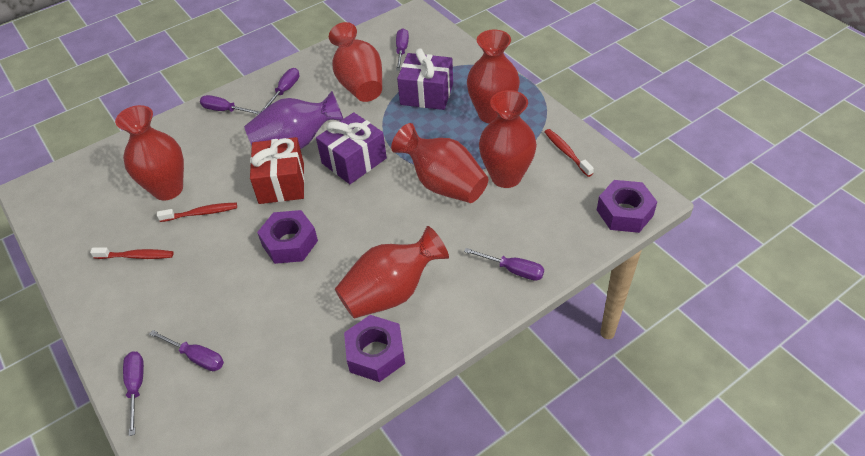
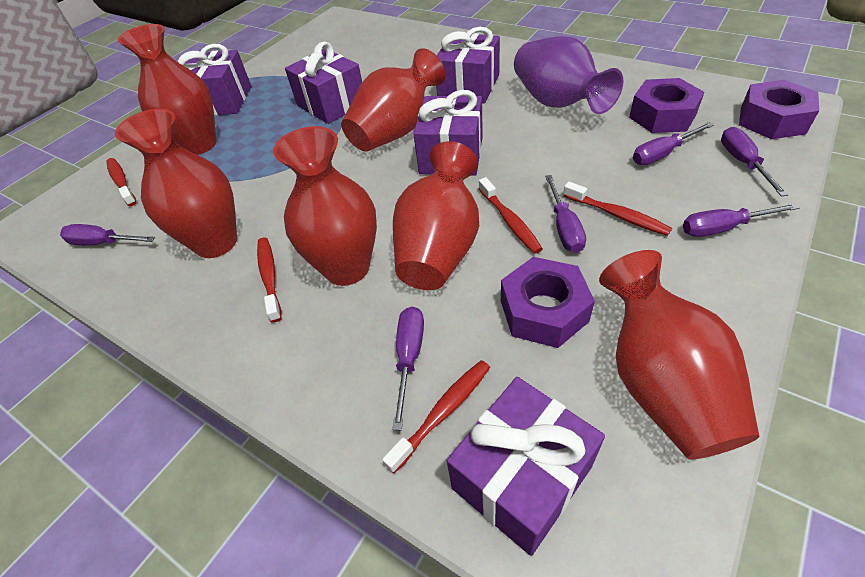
purple gift: [316,112,387,184] [397,48,453,110] = 2 -> [178,44,251,116] [285,41,362,124] [413,90,483,176] [436,27,500,104] [447,377,605,556] = 5
red gift: [250,137,305,204] = 1 -> none = 0
red toothbrush: [90,247,174,259] [157,202,237,222] [544,129,594,177] = 3 -> [106,158,136,206] [257,238,281,323] [382,360,490,474] [479,177,543,254] [563,182,672,236] = 5

